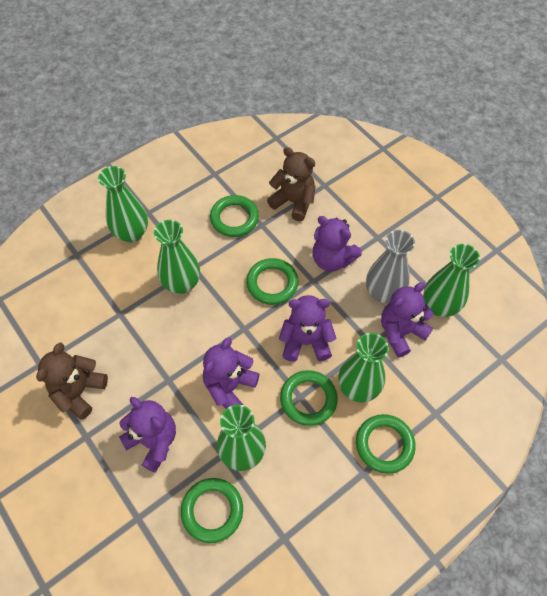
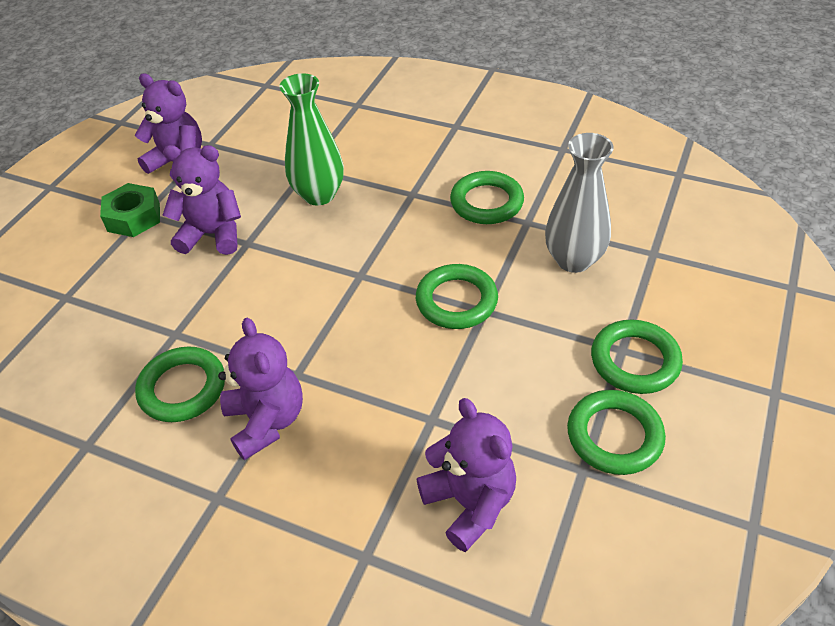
brown teddy bear: [36,342,108,420] [267,147,316,221] = 2 -> none = 0
green nut: none = 0 -> [100,183,160,237] = 1
green vase: [98,166,148,243] [154,220,200,294] [217,404,266,471] [338,333,389,403] [423,244,480,317] = 5 -> [279,73,344,205] = 1
purple teddy bear: [119,397,176,473] [203,337,260,409] [279,295,337,362] [312,216,362,272] [381,282,433,358] = 5 -> [134,73,202,179] [163,145,241,255] [218,318,303,461] [417,398,516,552] = 4

